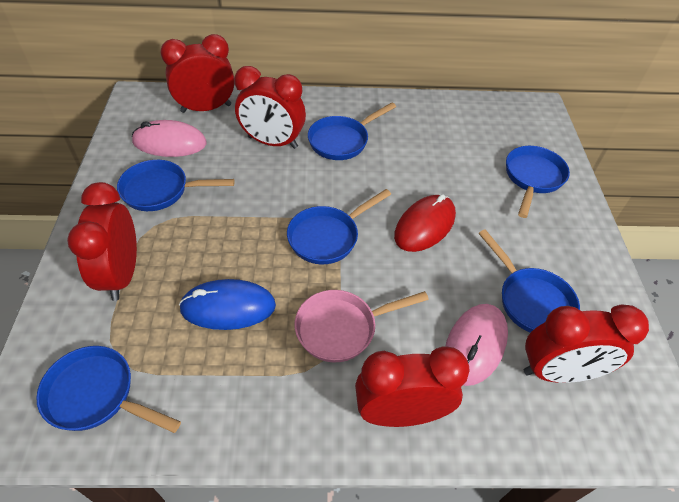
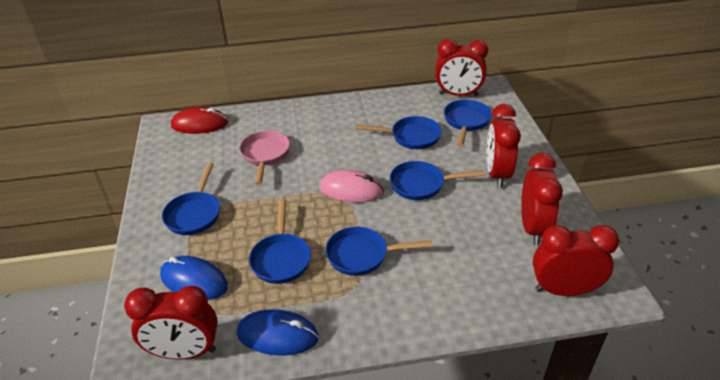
blue mouse: [179,279,276,330] = 1 -> [160,256,228,300] [237,309,319,356] = 2
pink mouse: [132,120,207,157] [445,304,508,386] = 2 -> [319,170,384,203] = 1

